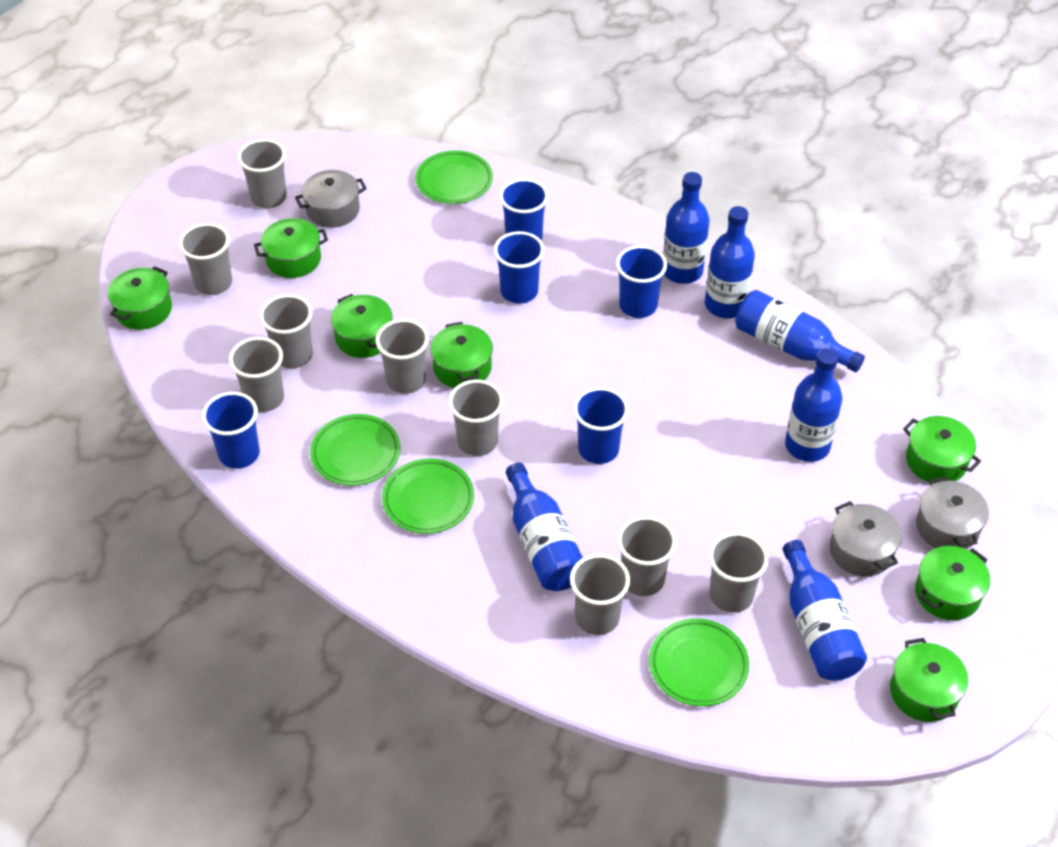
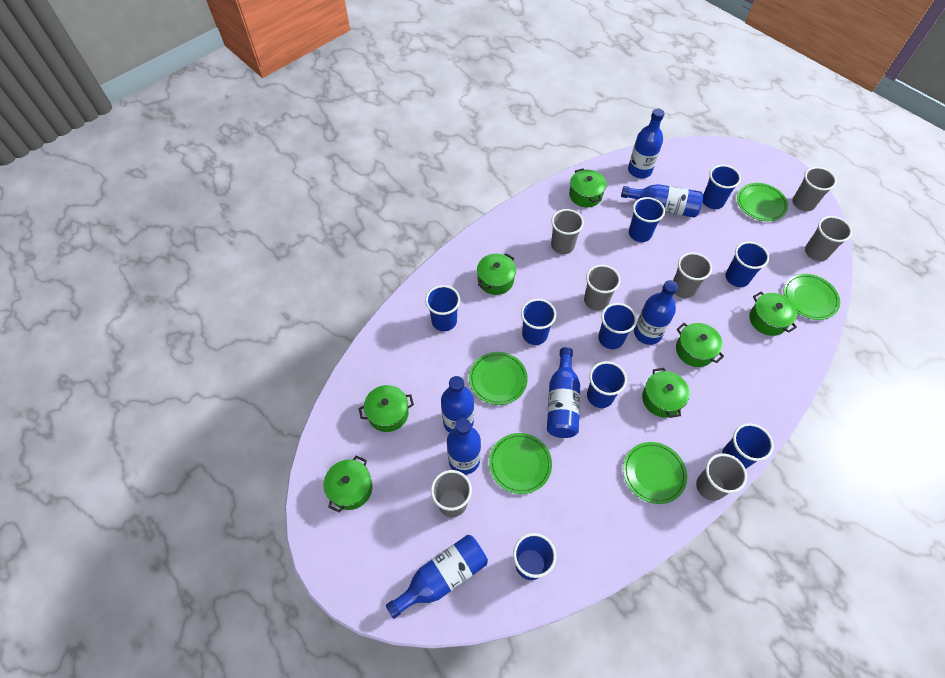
blue bottle: [506,463,583,591] [663,172,710,284] [705,206,755,318] [735,290,865,372] [783,540,867,681] [785,348,842,462] = 6 -> [386,535,488,619] [441,376,474,433] [447,418,481,475] [547,347,580,438] [621,184,703,218] [628,108,664,178] [634,280,678,345] = 7
blue cup: [202,392,260,469] [494,231,544,304] [499,179,549,240] [573,387,629,464] [616,245,667,318] = 5 -> [425,285,460,331] [513,533,556,580] [521,299,556,345] [587,361,627,408] [598,303,637,349] [629,197,665,242] [703,165,741,209] [722,423,774,469] [726,242,769,287] = 9
green plate: [310,414,400,486] [382,459,474,534] [415,150,493,204] [649,619,749,706] = 4 -> [469,352,528,405] [489,433,552,494] [623,442,687,504] [737,183,788,221] [784,274,840,320] = 5
grey cup: [179,223,232,295] [229,337,284,412] [237,139,287,208] [260,294,313,368] [375,319,429,394] [448,380,504,456] [570,554,630,635] [617,516,677,596] [709,532,769,613] = 9 -> [431,470,472,517] [551,209,584,254] [584,265,621,311] [673,252,712,298] [696,454,747,501] [792,167,837,211] [805,216,852,261] = 7
grey pot: [295,170,367,228] [830,501,902,577] [916,477,989,549] = 3 -> none = 0

